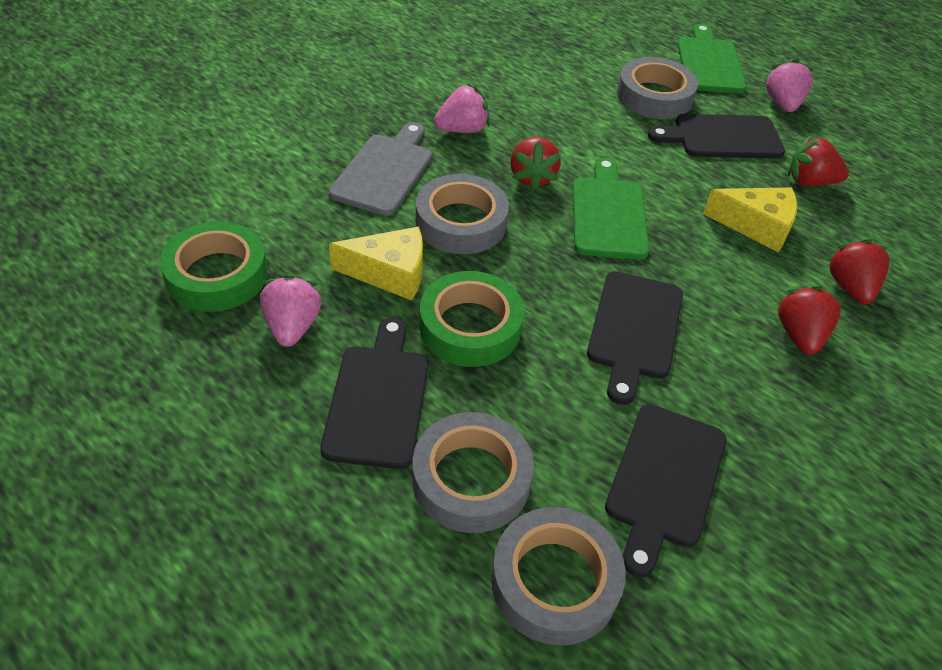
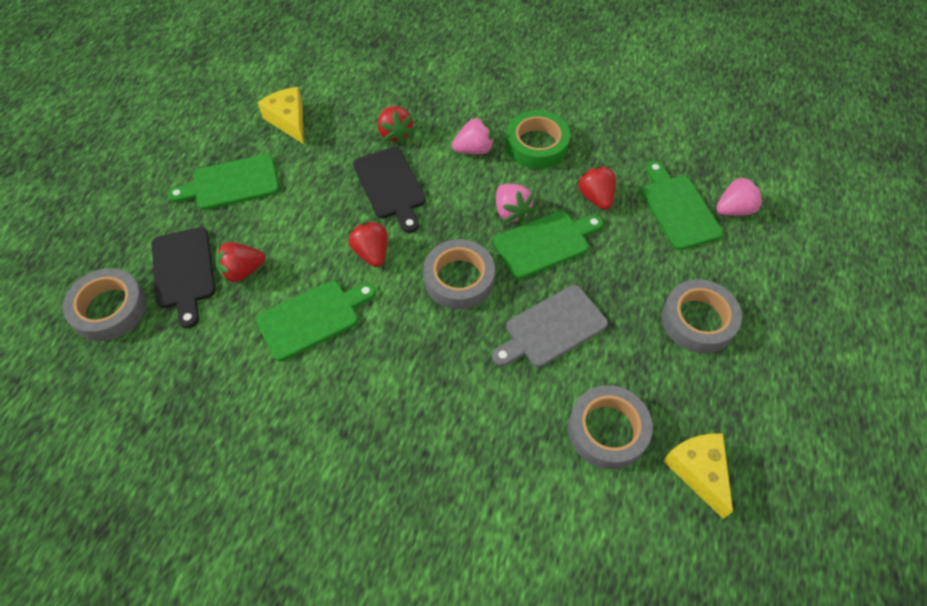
black cutting board: [320,317,429,469] [587,271,683,405] [605,404,727,578] [648,114,785,159] = 4 -> [151,227,215,328] [353,147,426,233] = 2
green cutting board: [572,157,649,260] [677,24,746,94] = 2 -> [167,154,279,210] [256,281,376,361] [493,211,603,279] [641,161,723,250] = 4
green tape: [160,221,268,312] [420,271,524,367] = 2 -> [506,110,570,169] = 1

